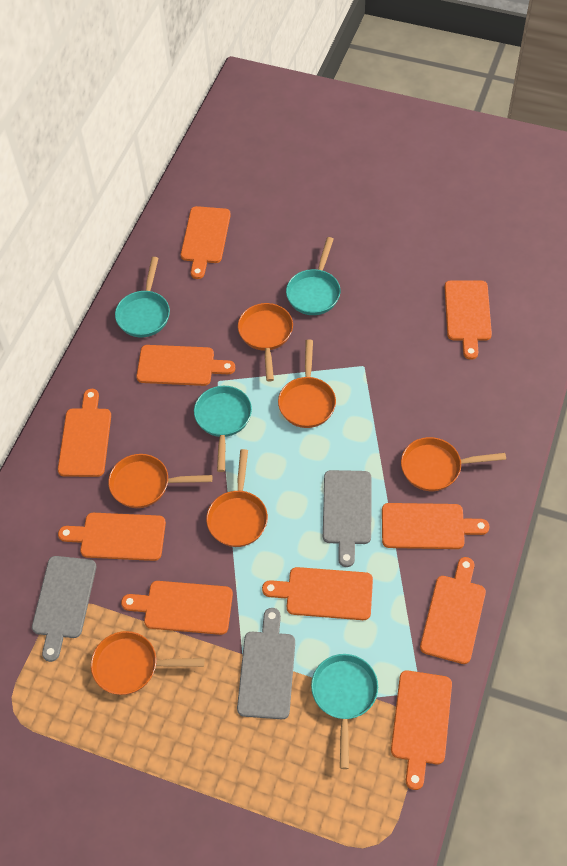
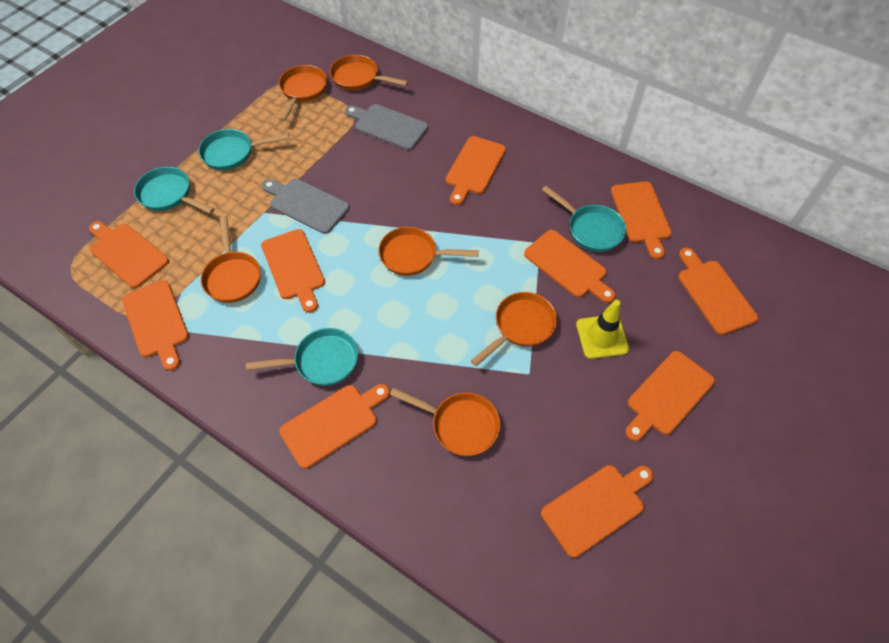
grey cutting board: [32,556,96,662] [237,608,295,719] [323,470,371,567] = 3 -> [262,179,349,234] [345,104,428,150] = 2
yellow traffic cone: none = 0 -> [576,300,629,359] = 1

